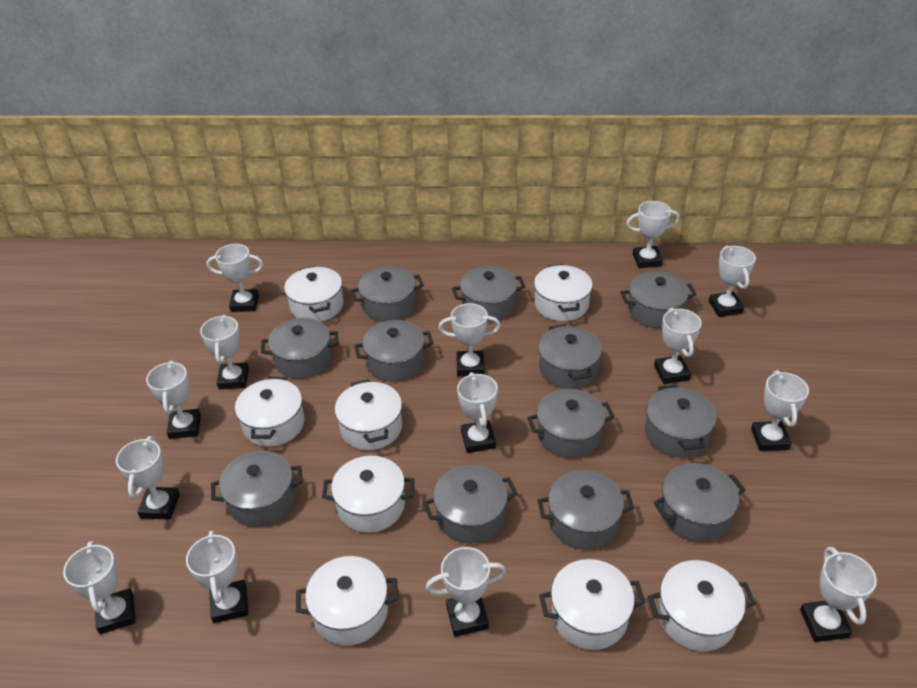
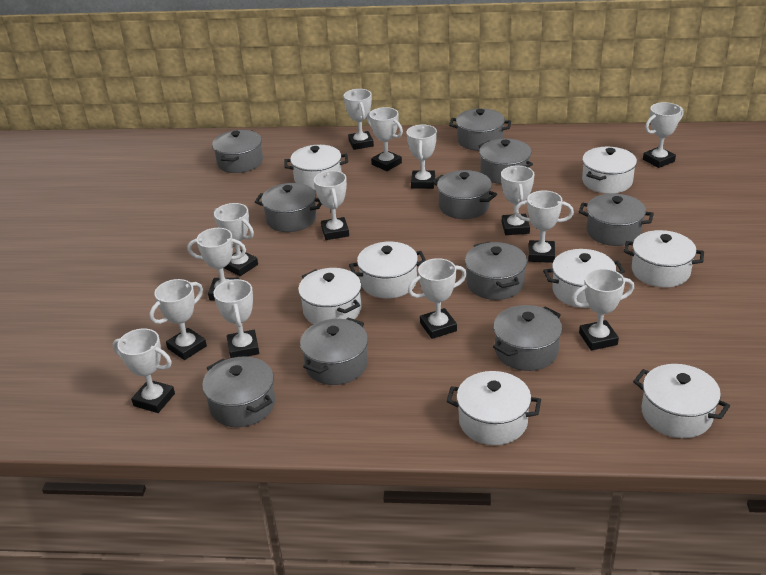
grey pot: [211,451,303,527] [261,318,339,379] [350,266,424,322] [354,320,433,382] [423,465,517,544] [452,266,526,322] [527,389,615,458] [538,324,602,389] [538,470,634,550] [620,271,697,328] [645,384,717,458] [653,463,745,542] = 12 -> [202,356,275,427] [212,130,263,173] [255,183,322,232] [300,318,368,385] [432,170,497,219] [449,108,511,151] [465,241,527,300] [478,139,533,184] [493,305,562,371] [579,193,654,246] = 10

